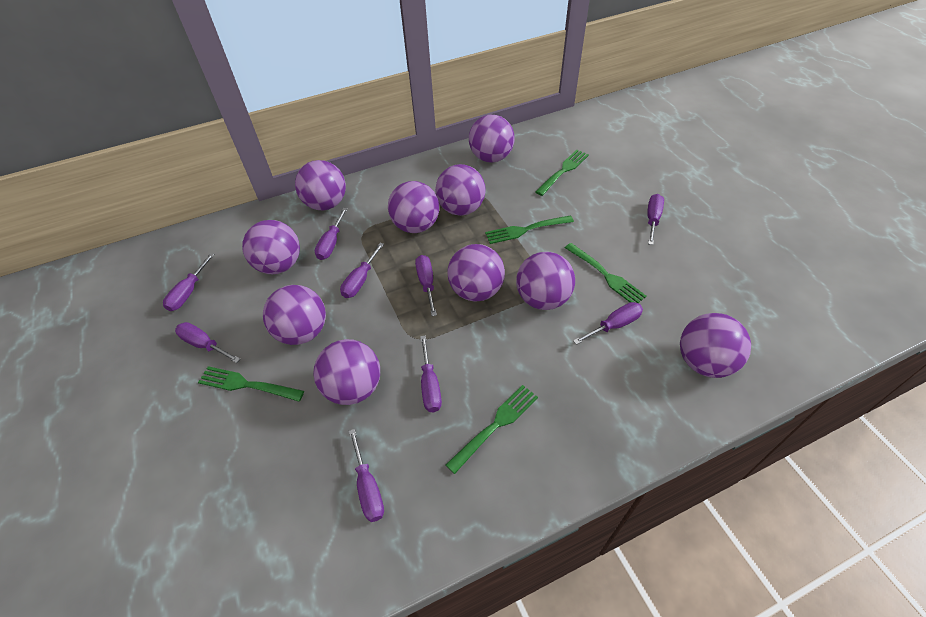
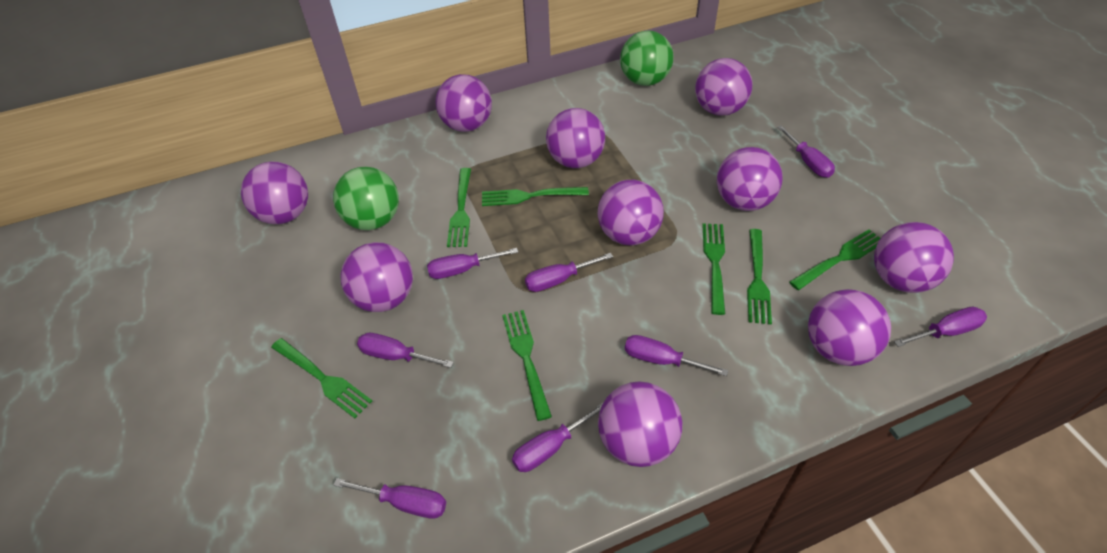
green ball: none = 0 -> [333,166,399,230] [620,31,674,86] = 2
green fork: [198,366,304,401] [446,385,538,474] [485,215,574,244] [535,150,589,196] [565,243,646,303] = 5 -> [271,338,372,418] [447,168,471,247] [482,187,589,206] [502,310,552,421] [702,223,725,315] [747,229,772,324] [789,229,880,290] = 7
purple screwdriver: [163,253,215,311] [175,322,240,363] [315,208,347,260] [340,243,384,298] [349,429,384,522] [415,255,437,316] [420,335,442,412] [573,302,643,345] [647,194,664,245] = 9 -> [333,478,446,519] [357,333,454,368] [427,248,518,279] [512,402,604,472] [525,253,613,292] [625,335,728,376] [777,125,835,178] [894,307,987,347] = 8

